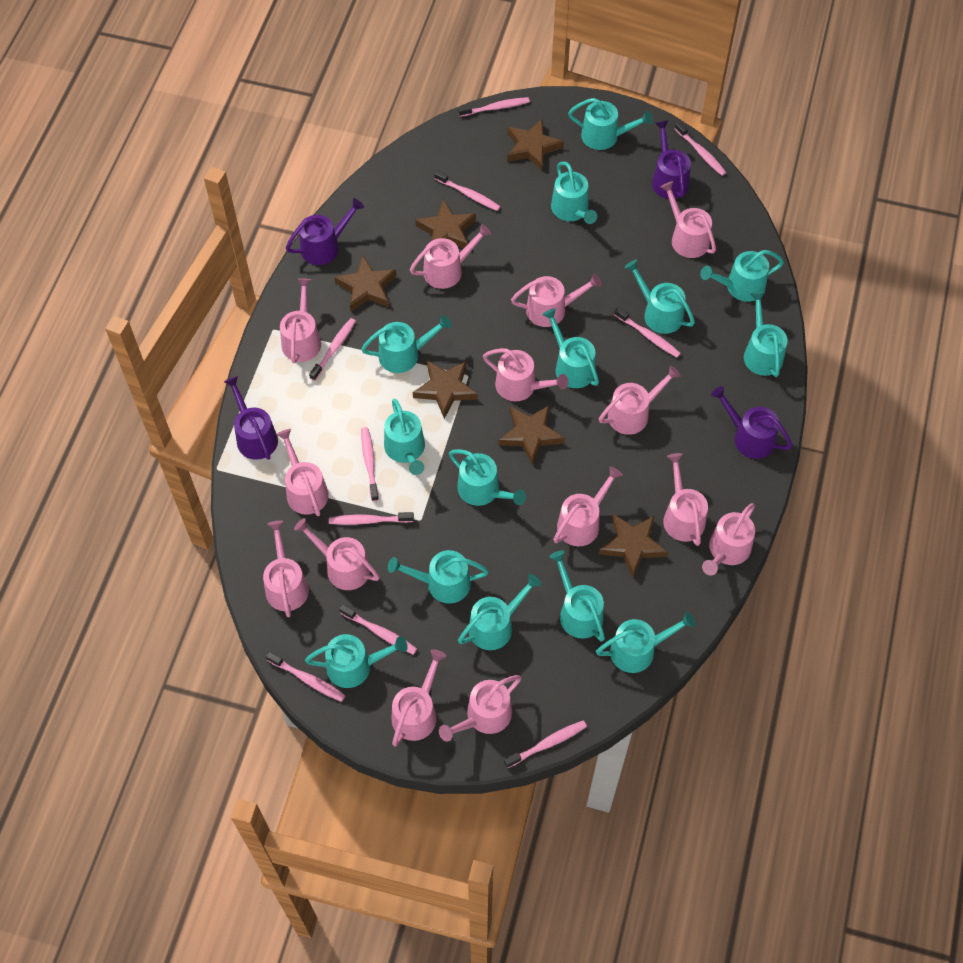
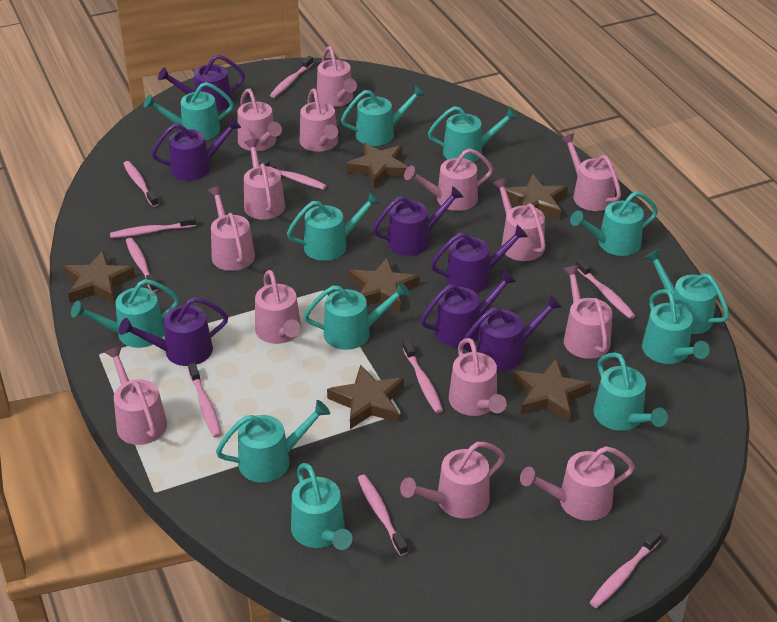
purple watering can: [224,376,278,460] [286,198,364,265] [652,120,691,199] [711,386,792,459] = 4 -> [119,297,228,366] [151,117,241,181] [158,54,245,112] [373,186,464,256] [421,270,516,347] [431,225,528,293] [463,295,562,371] = 7
turquoise watering can: [305,634,408,688] [361,315,451,373] [384,399,425,475] [388,550,489,604] [449,449,526,506] [458,574,541,650] [542,308,599,388] [549,550,605,642] [551,161,597,224] [568,98,653,150] [596,612,695,673] [624,260,695,334] [700,250,784,302] [744,292,788,377] = 14 -> [71,279,179,348] [143,82,234,140] [216,400,330,482] [287,192,381,261] [291,463,353,550] [304,282,410,350] [341,85,425,146] [428,106,518,162] [570,191,658,256] [594,352,668,431] [642,289,710,364] [644,249,730,334] = 12

